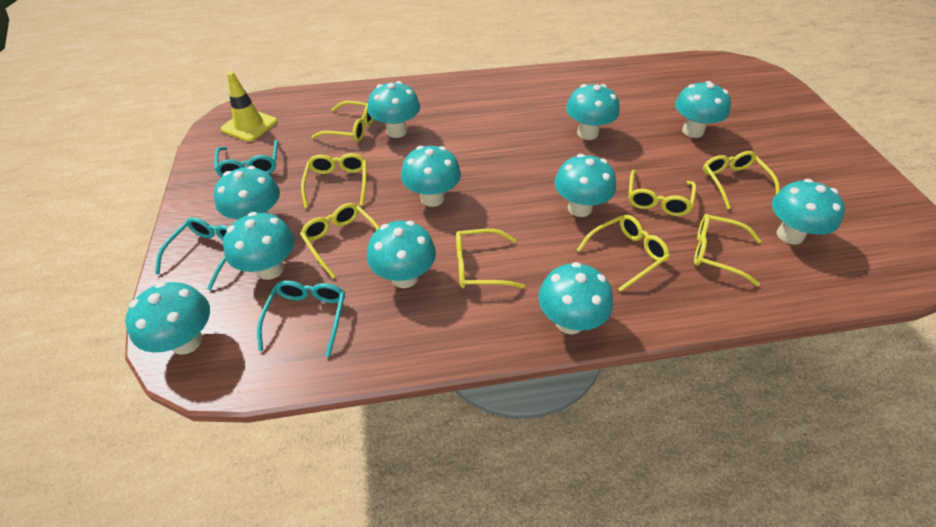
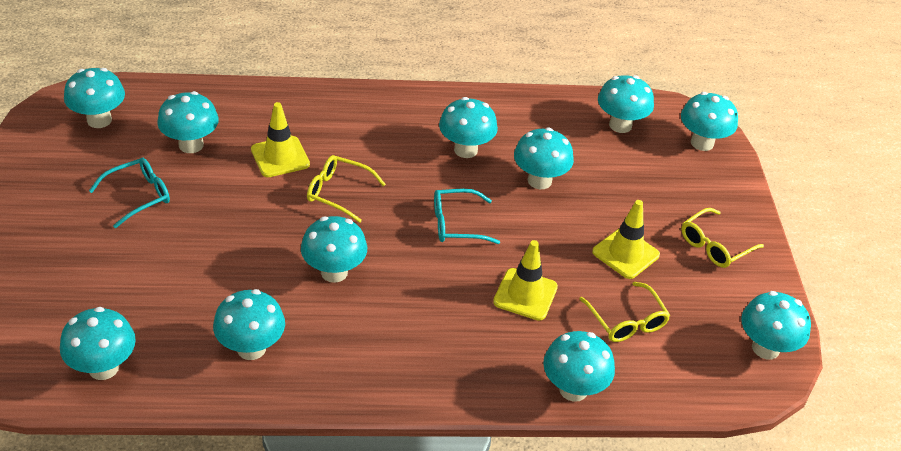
turquoise glasses: [155,217,229,290] [214,139,278,177] [257,281,345,357] = 3 -> [89,158,170,228] [434,189,500,244] = 2
yellow glasses: [300,203,380,278] [301,153,366,208] [311,101,373,142] [456,229,525,288] [577,215,670,292] [628,170,696,216] [694,214,761,286] [703,151,780,209] = 8 -> [307,155,386,223] [579,282,670,342] [681,208,764,268] = 3
yellow traffic cone: [221,72,277,142] = 1 -> [251,102,310,177] [493,240,558,321] [592,200,660,279] = 3

